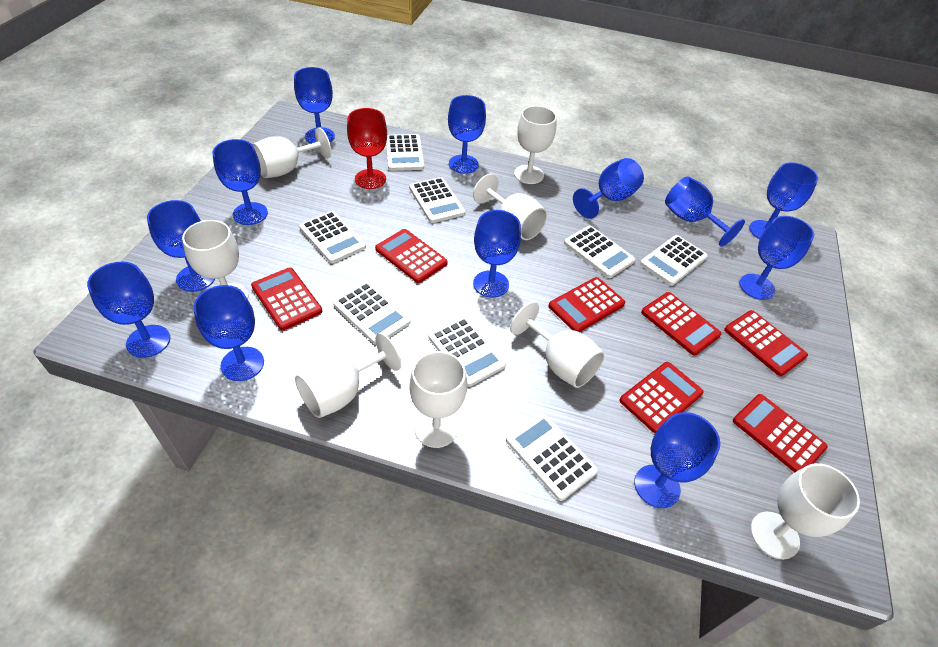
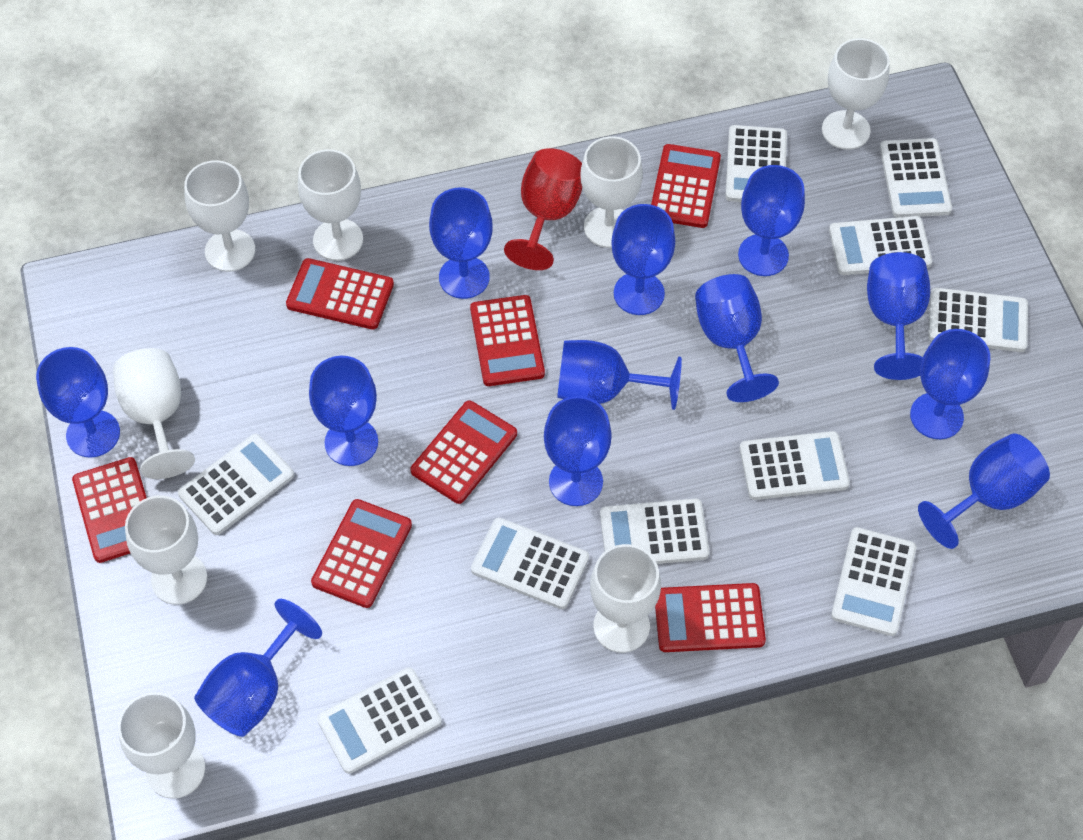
white calculator: [299,211,366,263] [333,281,411,345] [386,134,424,171] [409,177,465,223] [428,316,506,387] [506,412,598,501] [564,225,635,278] [640,235,708,286] = 8 -> [178,434,294,535] [317,667,442,774] [471,517,589,609] [600,498,709,564] [725,125,787,202] [739,431,850,500] [829,216,932,275] [831,527,916,636] [880,138,952,218] [928,288,1028,352] = 10

